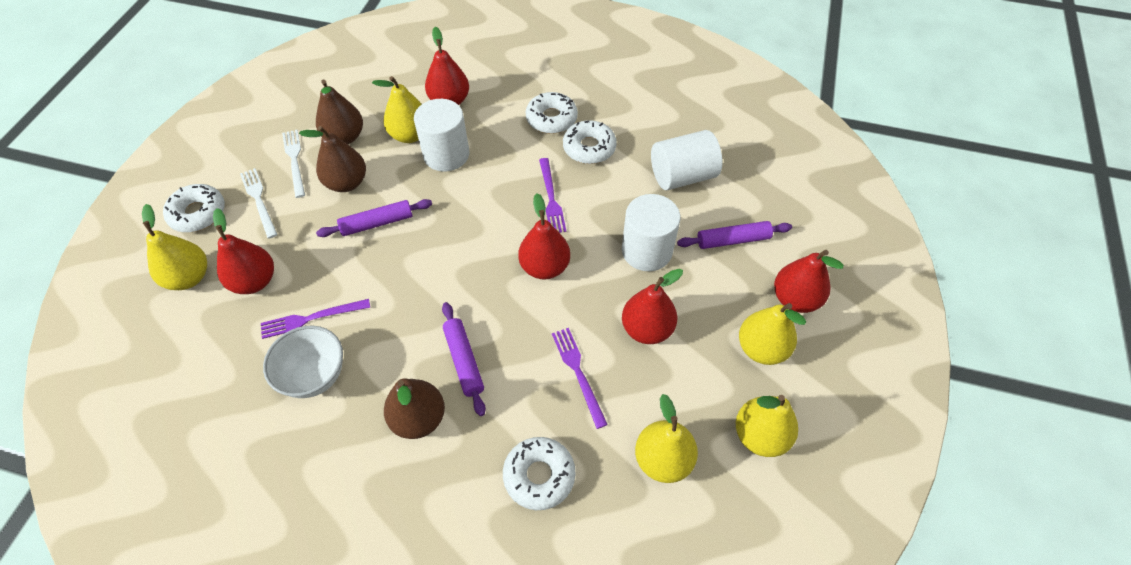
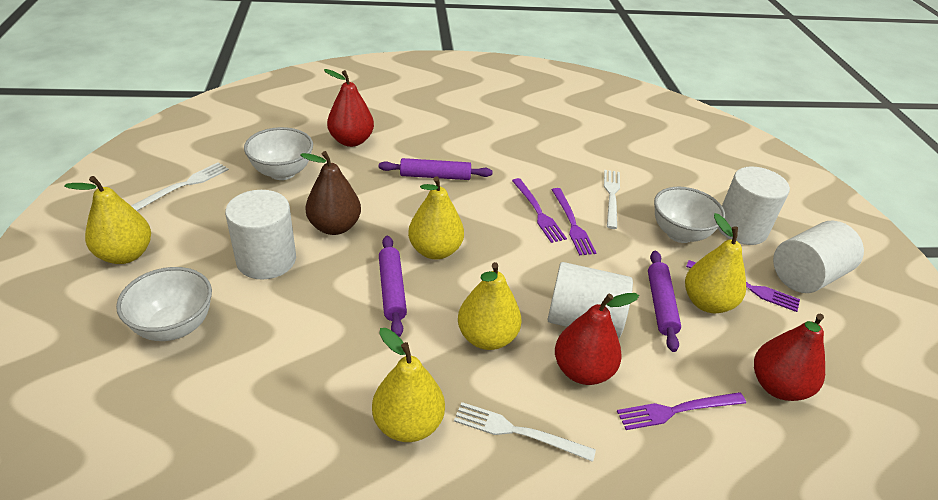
brown pear: [299,126,366,192] [316,80,363,144] [384,378,445,439] = 3 -> [301,151,361,235] = 1
purple fork: [261,299,370,339] [539,158,566,233] [552,328,608,429] = 3 -> [512,178,567,243] [552,188,596,255] [617,392,746,430] [686,260,800,312] = 4
red pear: [213,208,274,294] [425,27,469,105] [518,193,570,280] [622,269,683,344] [774,250,844,313] = 5 -> [324,69,374,147] [555,293,639,385] [754,314,825,401] = 3
white bowl: [263,326,343,398] = 1 -> [116,267,212,341] [244,127,313,180] [654,187,725,243] = 3
white cylinder: [414,99,469,172] [622,194,680,271] [651,130,722,190] = 3 -> [225,190,296,279] [547,262,633,338] [718,166,790,245] [773,221,864,293] = 4
white donut: [163,184,225,232] [503,437,576,510] [526,92,578,134] [563,120,617,164] = 4 -> none = 0
white fork: [240,168,278,239] [282,130,305,198] = 2 -> [131,162,229,211] [454,402,596,462] [604,170,620,229] = 3

